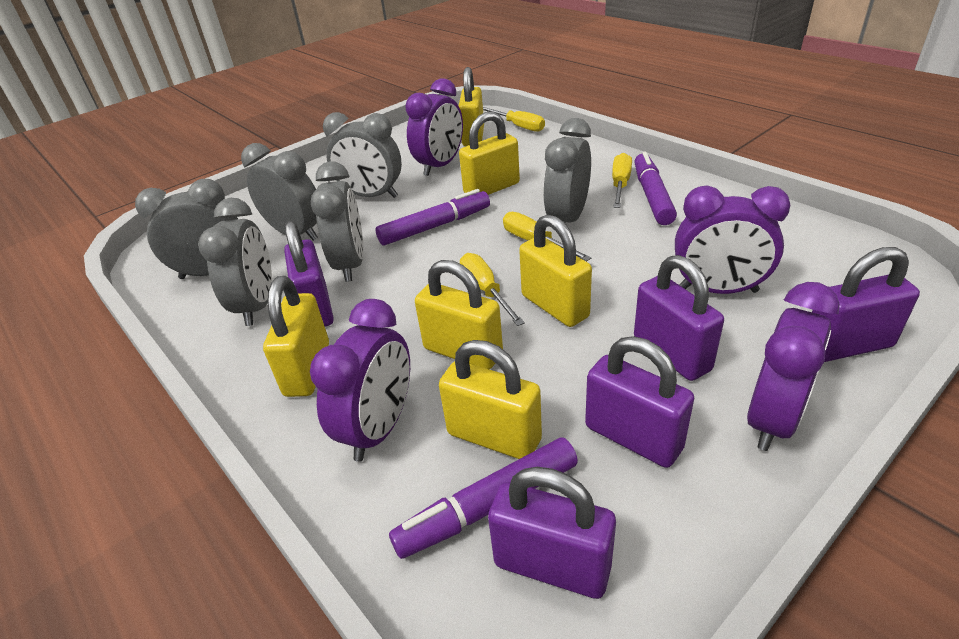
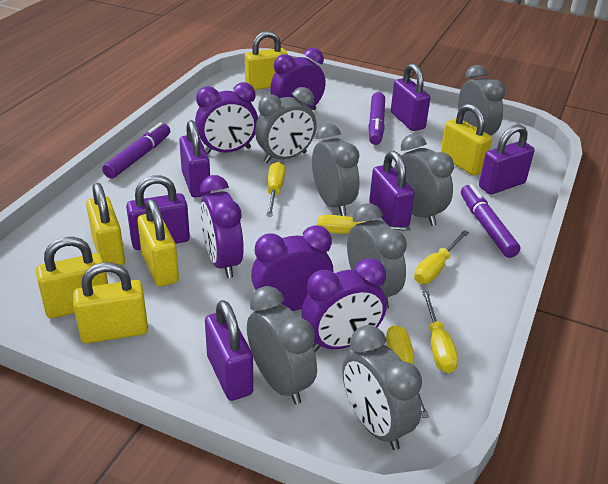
grey clock: [135,179,238,279] [198,198,272,326] [241,143,318,241] [311,161,363,282] [323,112,402,198] [543,118,591,233] = 6 -> [247,286,317,405] [255,87,317,163] [312,124,360,216] [342,325,422,450] [347,203,407,309] [394,134,454,226] [458,65,506,136] = 7
purple clock: [310,299,410,462] [405,78,463,176] [675,185,790,294] [747,282,840,451] = 4 -> [195,82,258,154] [200,175,244,278] [251,225,333,311] [270,48,326,110] [301,258,387,352] = 5
purple padlock: [284,221,334,327] [488,467,616,599] [585,336,694,468] [634,255,724,381] [812,247,920,362] = 5 -> [126,175,190,250] [179,120,211,198] [205,300,253,401] [369,151,415,227] [391,63,430,131] [479,125,534,194] = 6
yellow screwdriver: [460,253,525,326] [483,107,545,132] [503,212,591,262] [612,153,632,208] = 4 -> [266,162,285,217] [317,215,410,233] [386,325,429,418] [414,230,469,284] [422,290,458,373] = 5

